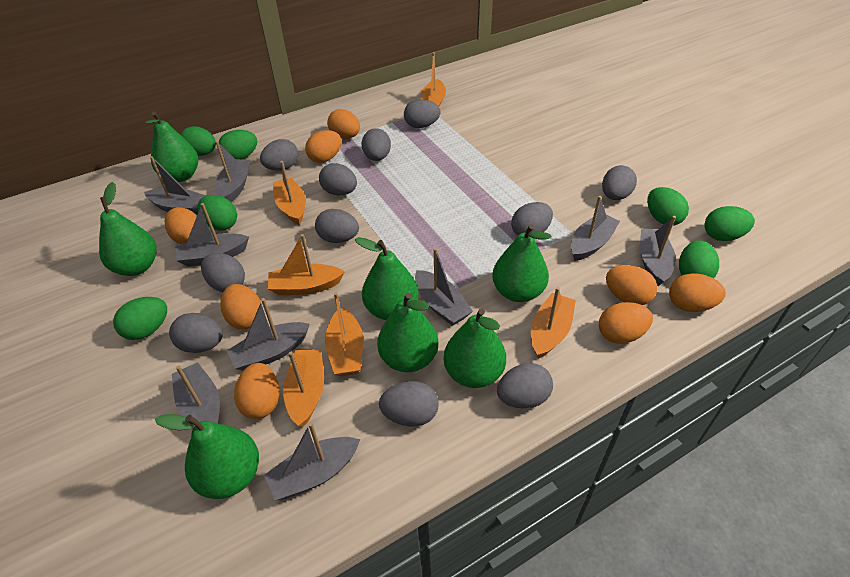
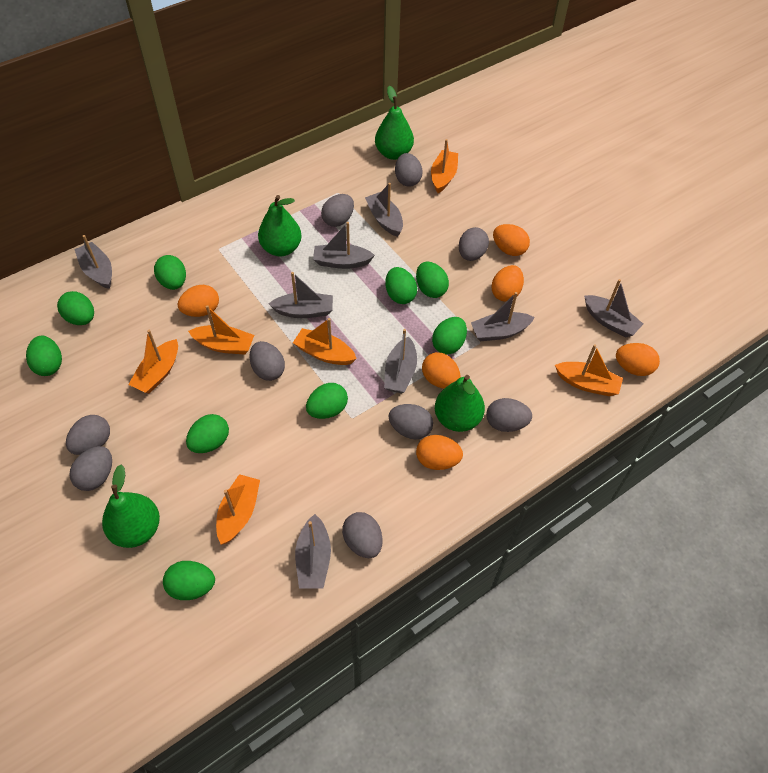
green egg: [113,297,167,340] [180,126,216,156] [197,195,237,230] [219,130,257,159] [647,187,689,225] [679,240,719,278] [705,206,755,241] = 7 -> [26,336,62,376] [57,291,94,325] [154,255,186,290] [163,561,215,600] [186,414,229,453] [306,383,348,419] [385,267,417,304] [416,262,449,298] [432,317,467,354] = 9
green pear: [99,182,157,276] [145,111,198,182] [155,414,259,499] [355,237,419,320] [377,293,438,372] [444,309,506,388] [492,224,551,302] = 7 -> [102,465,160,548] [258,195,302,257] [375,86,414,160] [435,375,485,432] = 4
grey boat: [144,156,206,215] [172,362,220,428] [175,203,249,267] [215,141,250,202] [227,298,310,371] [264,422,360,501] [415,248,473,326] [571,196,620,261] [640,216,676,287] = 9 -> [74,235,112,289] [268,272,333,318] [295,514,331,588] [313,222,375,269] [365,183,403,237] [384,329,417,393] [471,292,535,342] [584,279,643,337] = 8
grey egg: [169,313,223,353] [201,253,245,292] [260,139,299,171] [315,209,359,243] [319,163,357,196] [362,128,391,161] [379,381,439,426] [404,99,441,128] [497,363,553,408] [511,202,553,236] [602,165,637,200] = 11 -> [66,415,110,455] [69,446,112,491] [249,341,285,381] [321,194,354,227] [342,512,383,558] [389,404,433,439] [395,153,422,187] [459,227,489,261] [486,398,532,432] = 9
orange egg: [165,207,197,244] [220,284,261,329] [234,363,279,419] [305,130,341,163] [327,109,360,139] [599,302,653,344] [606,265,657,305] [669,273,726,312] = 8 -> [178,285,219,317] [416,435,463,470] [422,352,460,389] [491,265,524,302] [493,224,530,256] [616,343,660,376] = 6

